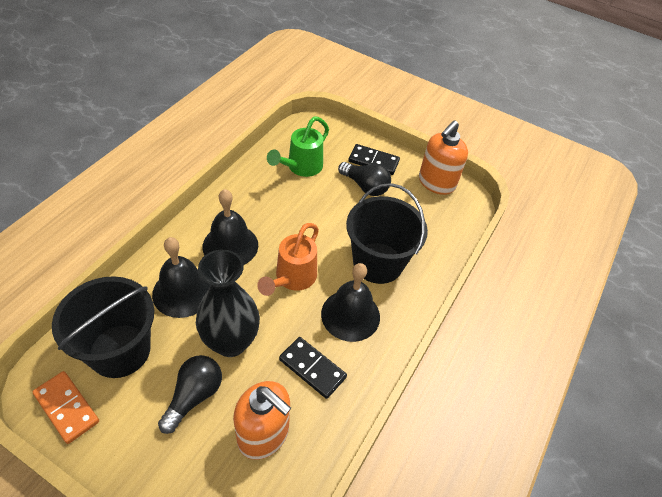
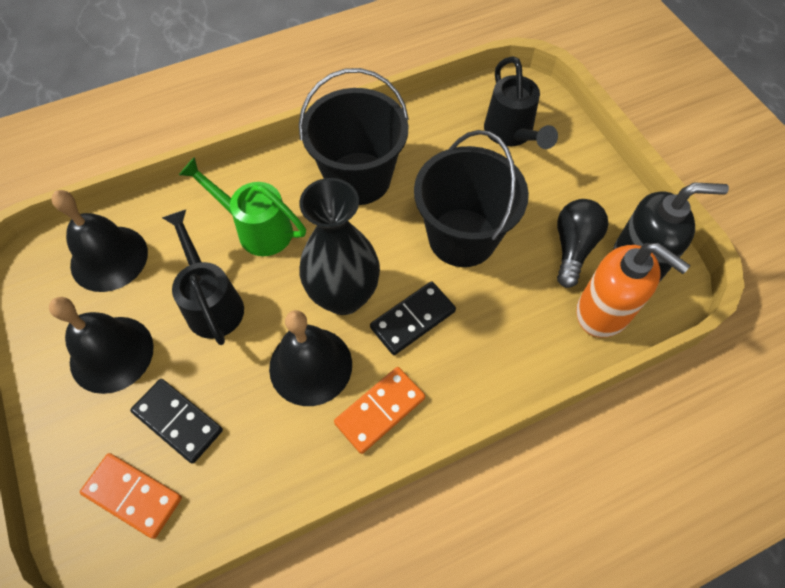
black light bulb: [158,355,222,434] [338,162,391,196] = 2 -> [557,199,608,288] = 1
black soap dispenser: none = 0 -> [613,183,729,282] = 1
black watering can: none = 0 -> [162,210,244,345] [484,56,558,149] = 2
orange domino: [33,371,99,444] = 1 -> [80,453,182,539] [334,367,425,454] = 2
orange soap dispenser: [233,381,291,460] [419,120,468,195] = 2 -> [576,243,690,338] = 1
orange watering can: [257,223,319,296] = 1 -> none = 0

